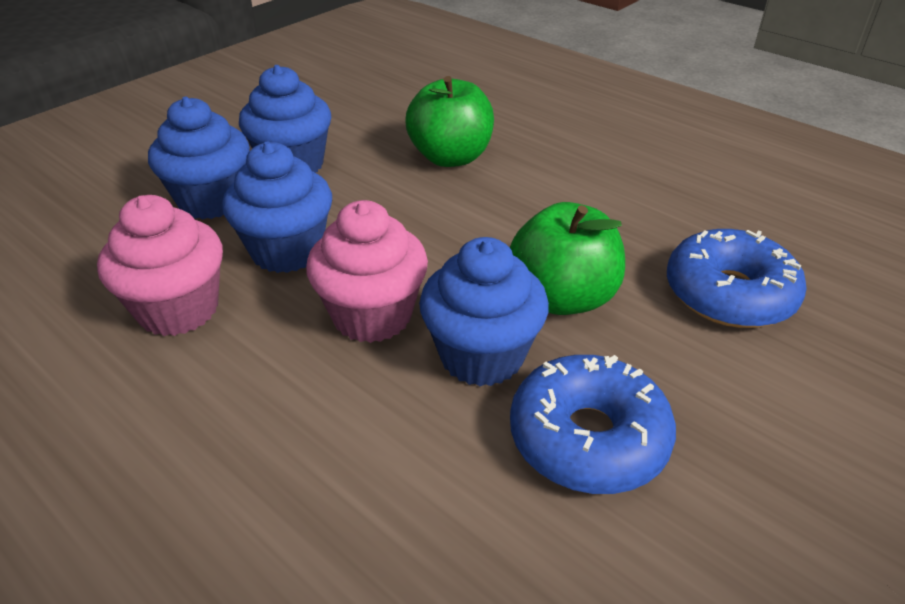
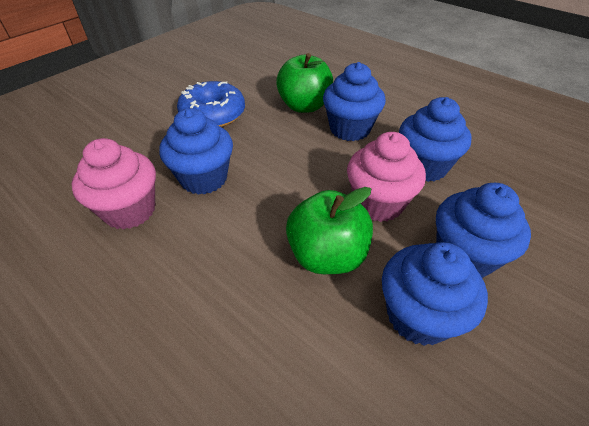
blue cupcake: [148,97,250,219] [222,142,332,273] [239,65,331,173] [419,237,549,386] = 4 -> [159,108,233,195] [323,62,386,141] [382,242,488,346] [399,97,472,182] [436,183,531,278] = 5
blue donut: [510,355,676,494] [667,229,807,328] = 2 -> [177,81,245,127] = 1

